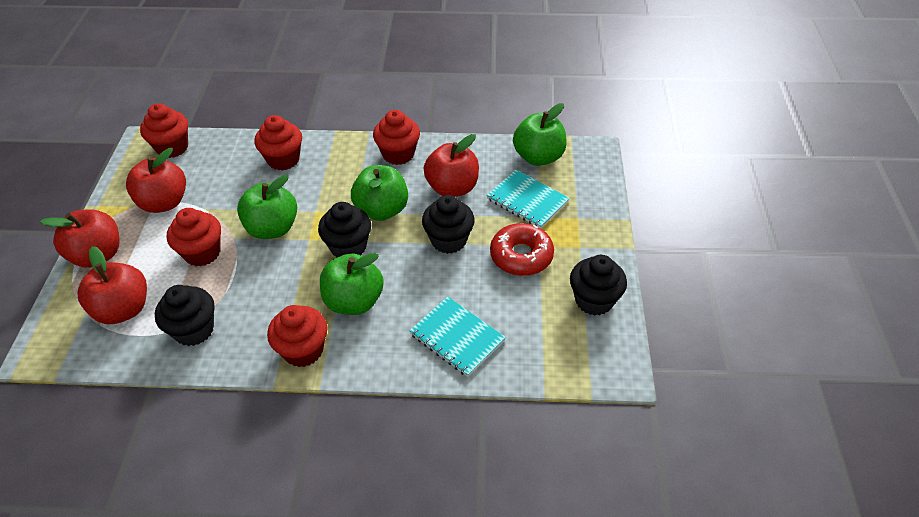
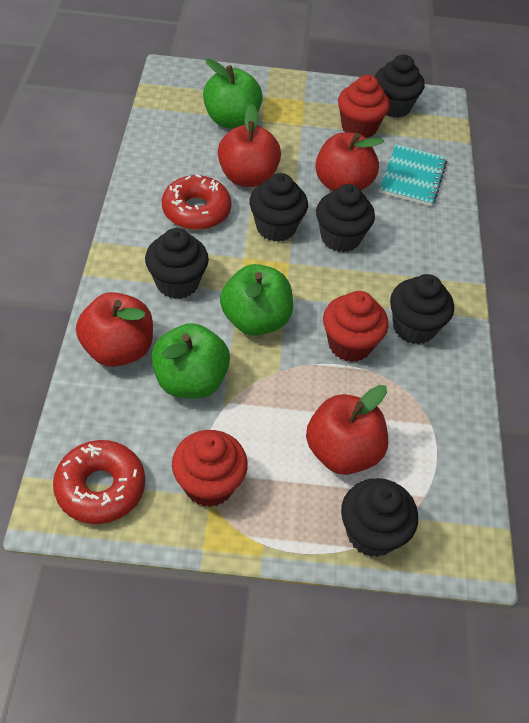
black cupcake: [155,285,215,346] [318,202,371,258] [422,195,475,254] [570,255,627,315] = 4 -> [145,228,209,299] [249,173,308,242] [316,184,375,252] [341,478,418,557] [375,55,425,118] [390,274,454,344] = 6
green apple: [237,175,297,239] [320,253,384,315] [351,165,408,221] [513,103,567,166] = 4 -> [151,323,230,399] [203,59,263,129] [220,264,293,336] = 3
red cupcake: [140,103,188,158] [167,208,221,267] [254,115,302,171] [267,305,327,367] [373,110,420,165] = 5 -> [172,430,248,507] [323,291,389,362] [338,75,390,138] = 3
red donut: [490,223,554,276] = 1 -> [53,440,145,524] [162,174,231,230] = 2
turquoise notebook: [409,296,506,377] [487,170,570,228] = 2 -> [379,144,447,206] = 1

